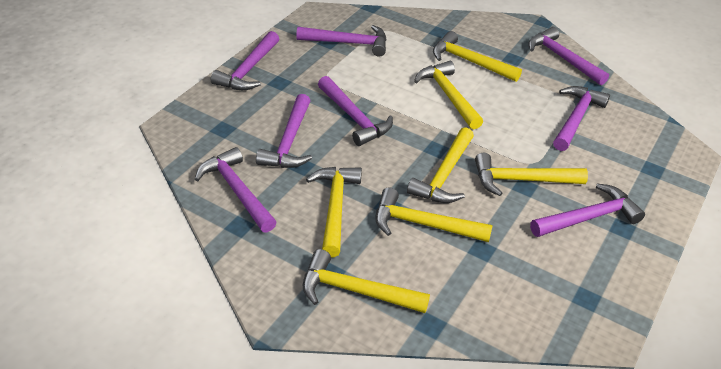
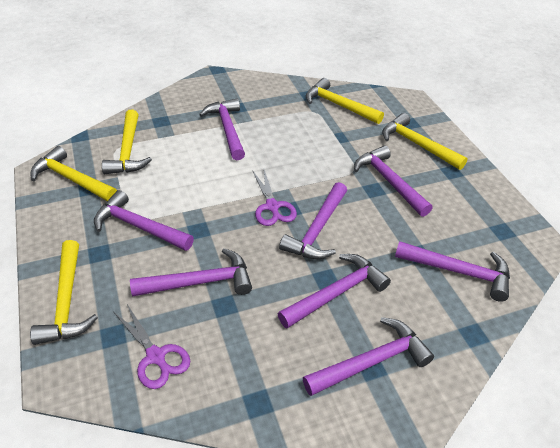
purple scissors: none = 0 -> [114,305,190,389] [252,170,297,226] = 2
yellow hammer: [303,249,430,313] [306,167,362,257] [375,188,493,242] [407,127,474,203] [414,61,483,130] [433,31,522,82] [475,153,588,196] = 7 -> [30,146,117,201] [30,240,98,345] [102,110,152,174] [305,78,384,124] [382,113,468,170] = 5

